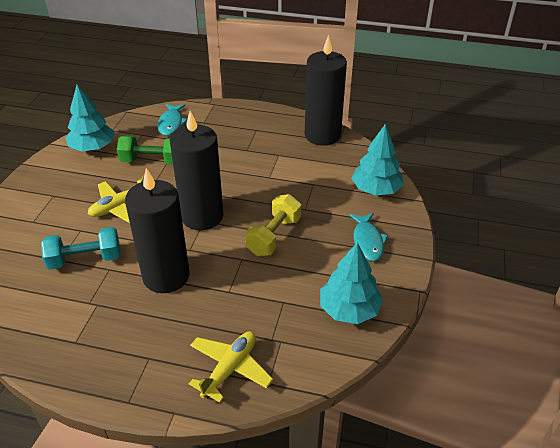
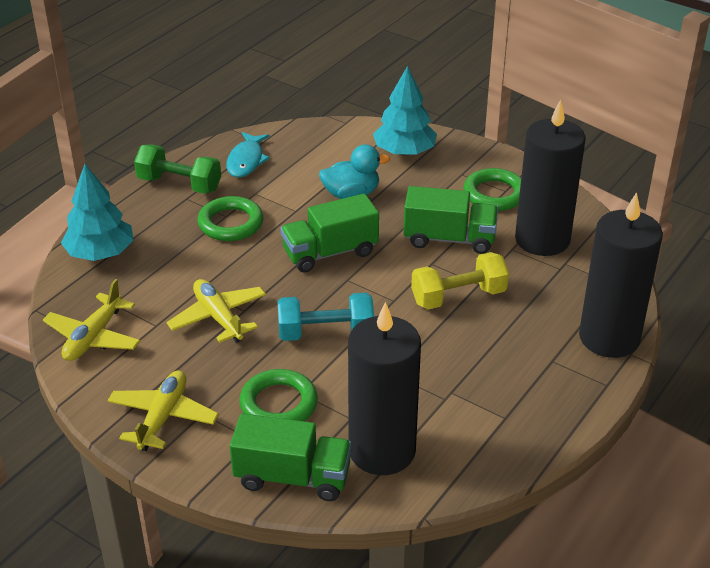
green ring: none = 0 -> [198,196,263,241] [239,369,318,421] [463,168,521,211] = 3
green truck: none = 0 -> [230,413,352,501] [280,194,379,272] [403,186,498,254] = 3
turquoise duck: none = 0 -> [319,144,390,199] = 1
turquoise fish: [158,104,187,136] [349,213,388,261] = 2 -> [226,132,270,177] = 1
turquoise tree: [66,84,115,152] [320,242,383,324] [351,124,404,196] = 3 -> [61,164,134,261] [373,66,437,156] = 2
yellow plane: [88,175,144,223] [189,331,273,403] = 2 -> [43,279,141,361] [107,371,219,451] [167,279,266,343] = 3

